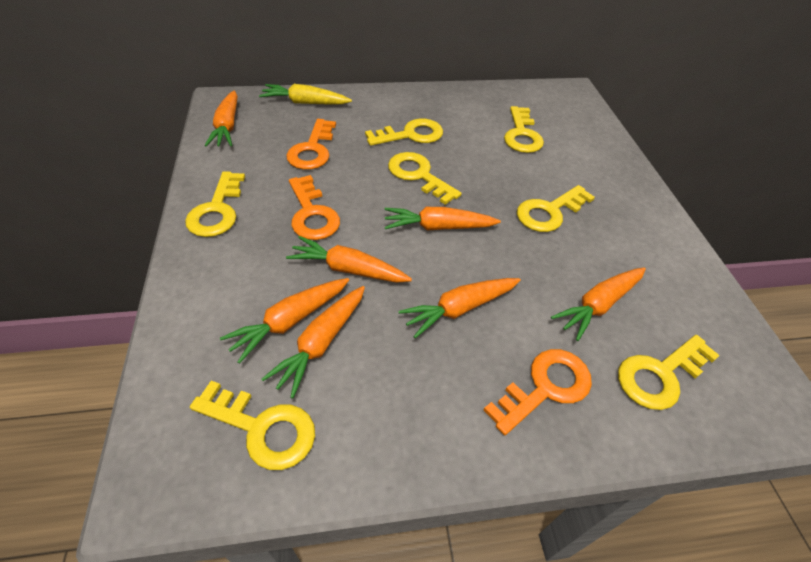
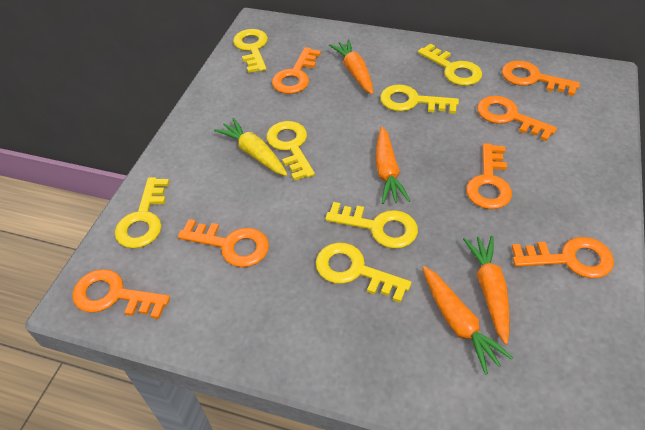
orange carrot: [205,90,238,146] [220,278,349,364] [262,286,365,399] [286,236,412,283] [385,207,501,231] [399,278,521,338] [551,267,646,341] = 7 -> [329,39,373,94] [376,126,410,204] [422,266,513,375] [463,236,509,344] = 4
orange key: [286,119,336,170] [289,175,340,240] [484,349,592,435] = 3 -> [72,269,170,319] [178,219,269,267] [272,47,321,94] [466,143,512,209] [477,96,557,141] [502,61,580,96] [511,237,614,278] = 7

